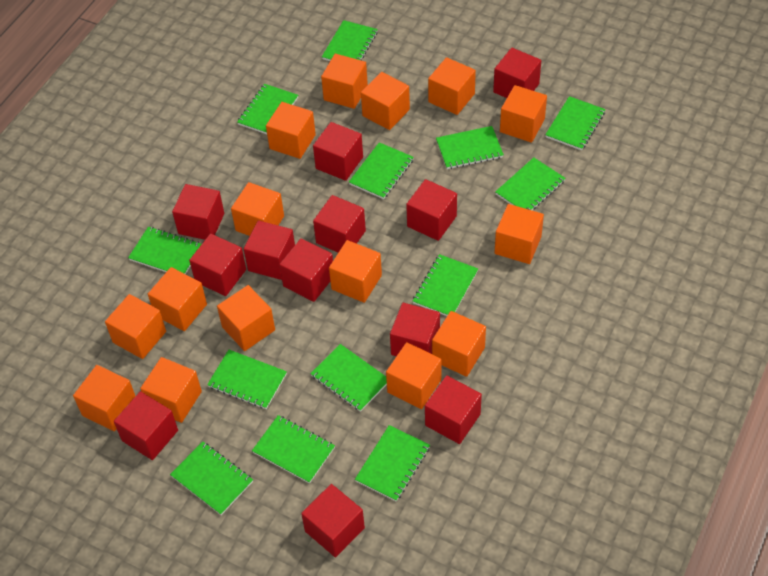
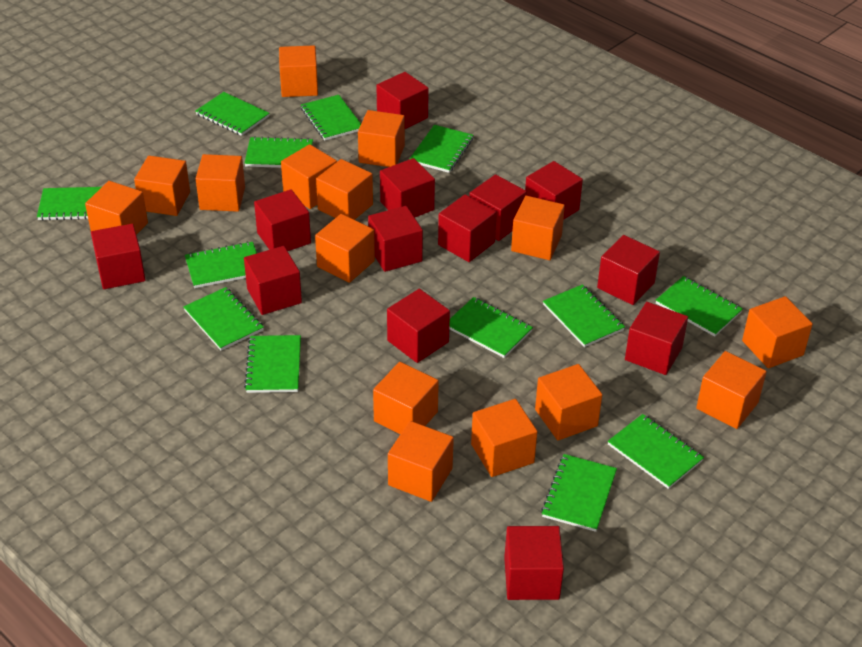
red cube: [114,391,178,460] [172,184,224,240] [189,234,246,296] [244,220,295,280] [279,238,333,302] [301,484,365,557] [313,122,363,181] [313,195,366,253] [390,303,440,356] [406,179,457,241] [425,375,482,444] [493,48,541,98] = 12 -> [91,224,146,289] [244,246,302,315] [254,189,311,251] [368,206,423,272] [376,72,429,129] [380,158,435,217] [387,289,450,363] [438,194,497,262] [469,174,527,241] [504,526,564,600] [525,161,583,220] [597,235,660,305] [625,302,688,375] = 13

